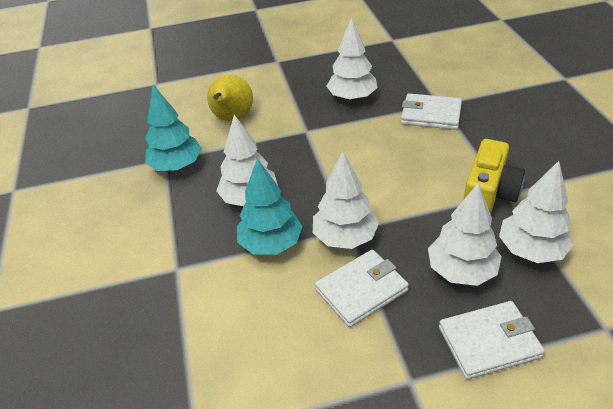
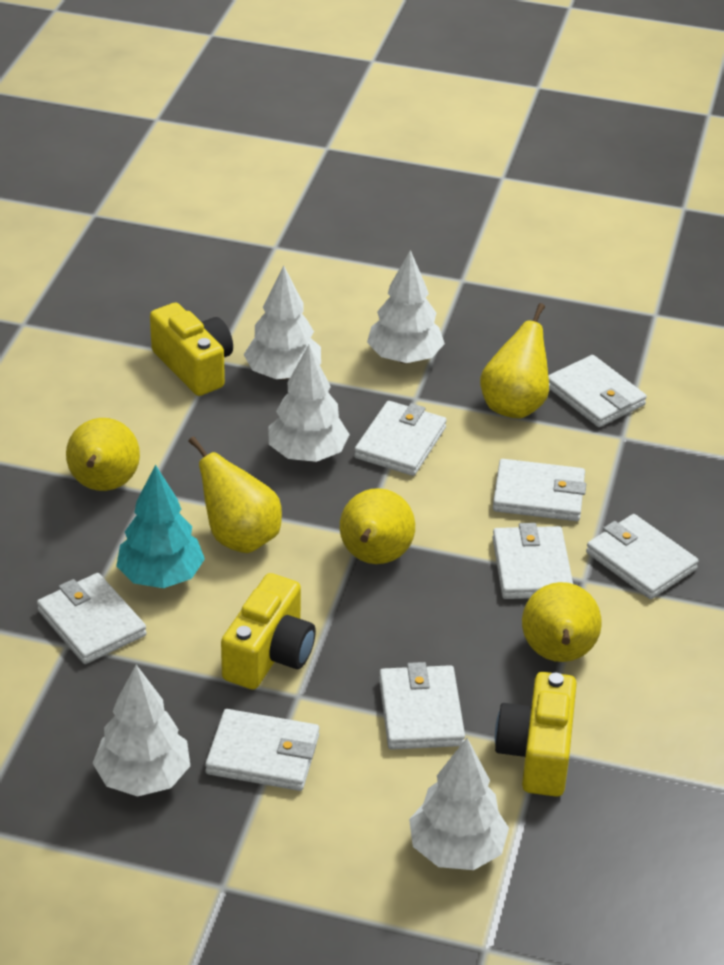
turquoise tree: [145,85,202,171] [237,159,303,255] = 2 -> [116,465,205,588] = 1
white wallet: [315,250,409,327] [401,93,462,130] [439,301,545,380] = 3 -> [37,573,147,664] [205,709,319,791] [354,401,447,476] [379,662,465,750] [492,523,573,599] [493,459,586,521] [548,355,647,427] [586,514,699,599] = 8
yellow camera: [463,139,525,214] = 1 -> [150,303,233,396] [221,573,316,690] [495,672,577,797] = 3
yellow pear: [207,75,253,121] = 1 -> [66,418,140,491] [188,436,282,553] [340,488,415,564] [480,303,549,418] [522,582,602,662] = 5

